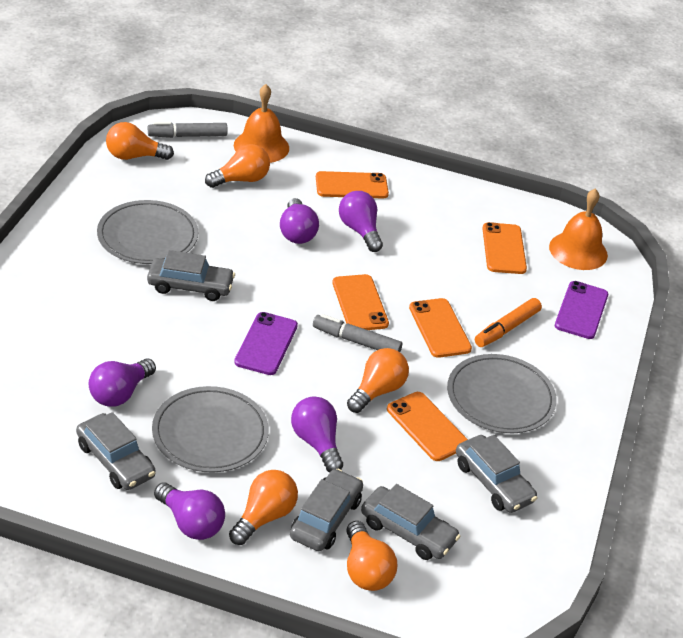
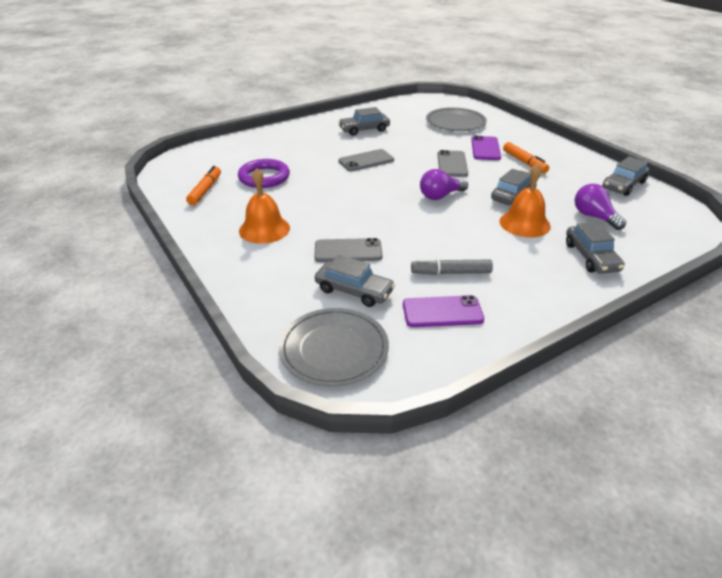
grey marker: [148,122,228,138] [313,314,402,352] = 2 -> [411,259,493,275] = 1
grey phone: none = 0 -> [314,238,383,262] [339,149,394,171] [437,150,468,177] = 3
grey plate: [97,200,198,264] [152,386,269,472] [447,354,557,433] = 3 -> [279,308,389,386] [426,107,487,131] = 2
orange light bulb: [106,122,174,160] [205,144,270,188] [229,470,298,545] [346,521,397,591] [347,348,409,413] = 5 -> none = 0
orange marker: [475,298,542,347] = 1 -> [186,166,221,205] [503,142,549,173] = 2
orange phone: [316,171,389,198] [332,274,389,330] [387,392,468,461] [409,298,472,358] [482,222,527,274] = 5 -> none = 0
purple light bulb: [89,359,156,407] [154,483,225,540] [280,198,319,244] [291,396,343,473] [339,191,383,252] = 5 -> [420,169,468,200] [575,184,626,230] = 2
purple ring: none = 0 -> [238,159,290,188] = 1

